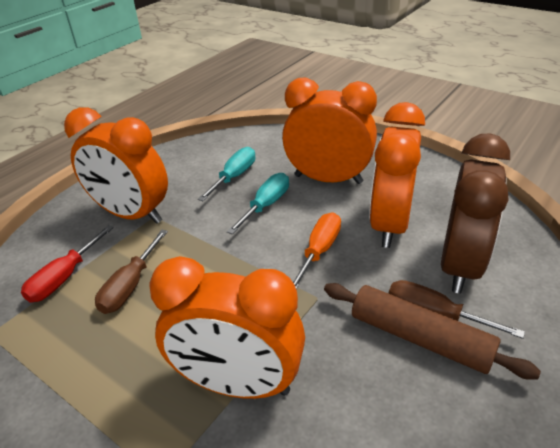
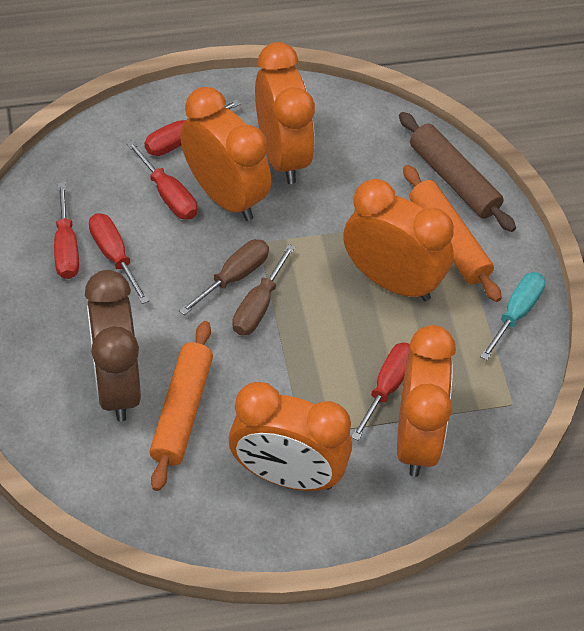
orange clock: [64,107,168,224] [149,256,305,399] [282,78,377,184] [369,102,425,248] = 4 -> [180,87,271,221] [229,382,352,491] [255,42,315,184] [343,179,454,301] [397,325,456,477] = 5
orange rolling pin: none = 0 -> [149,321,213,491] [403,165,502,302] = 2
orange screwdriver: [293,212,341,289] = 1 -> none = 0
red screwdriver: [21,225,114,303] = 1 -> [54,182,79,279] [89,213,149,304] [126,140,197,220] [144,99,240,156] [351,342,411,440] = 5
turquoise screwdriver: [198,147,255,201] [227,173,289,235] = 2 -> [480,272,545,360] = 1

